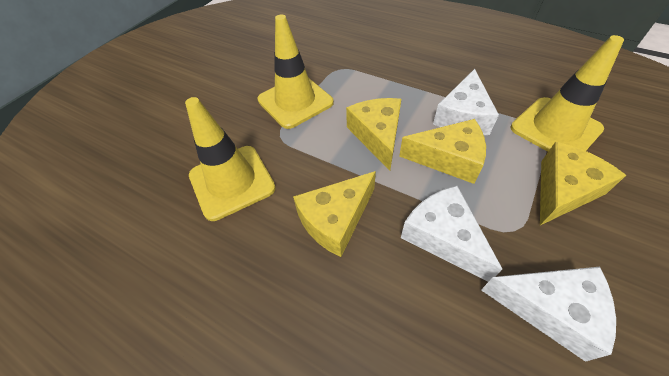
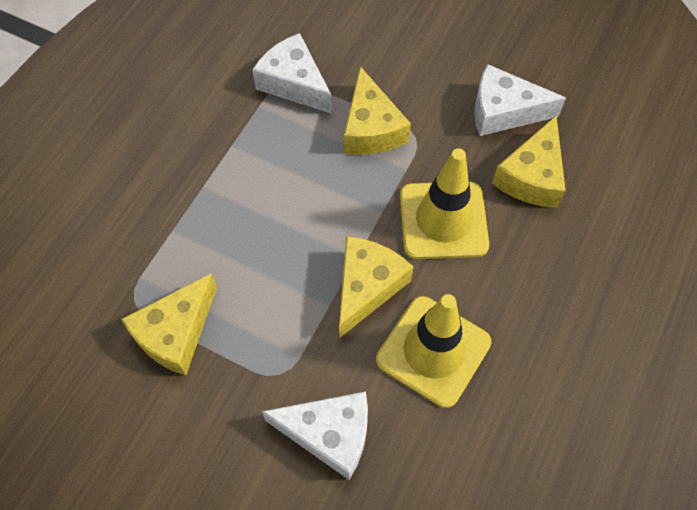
yellow traffic cone: [185,97,276,221] [258,14,334,129] [511,35,624,152] = 3 -> [376,294,491,408] [400,148,489,259] = 2

